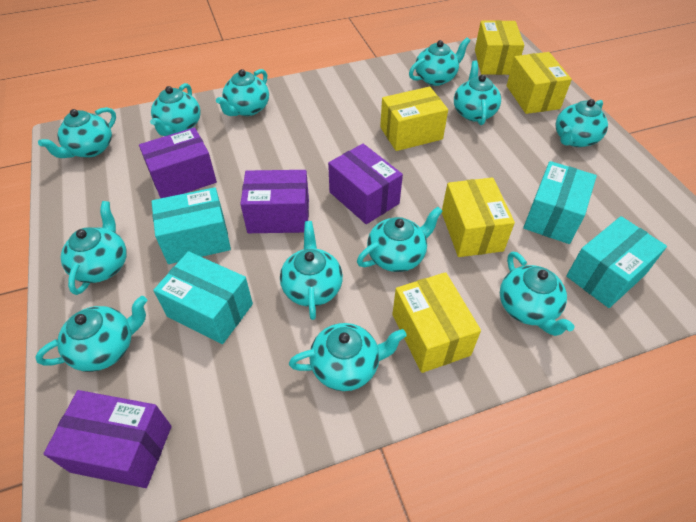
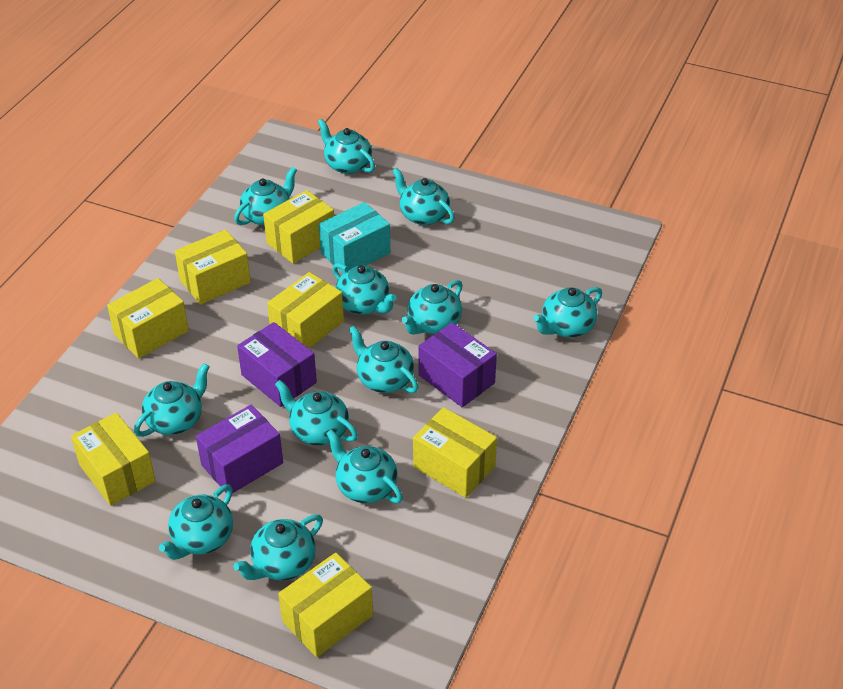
purple box: [43,390,172,488] [139,127,217,198] [240,170,309,233] [328,144,403,224] = 4 -> [196,405,283,494] [237,322,317,407] [419,323,497,407] = 3
turquoise box: [151,187,231,264] [153,251,253,344] [523,161,597,244] [566,216,667,308] = 4 -> [319,202,390,274] = 1
yellow box: [380,87,448,151] [392,272,481,373] [442,177,515,257] [475,20,524,75] [507,52,572,114] = 5 -> [71,412,156,506] [107,278,189,359] [175,230,251,305] [263,190,334,264] [267,272,344,348] [278,553,373,657] [413,407,497,498] = 7

